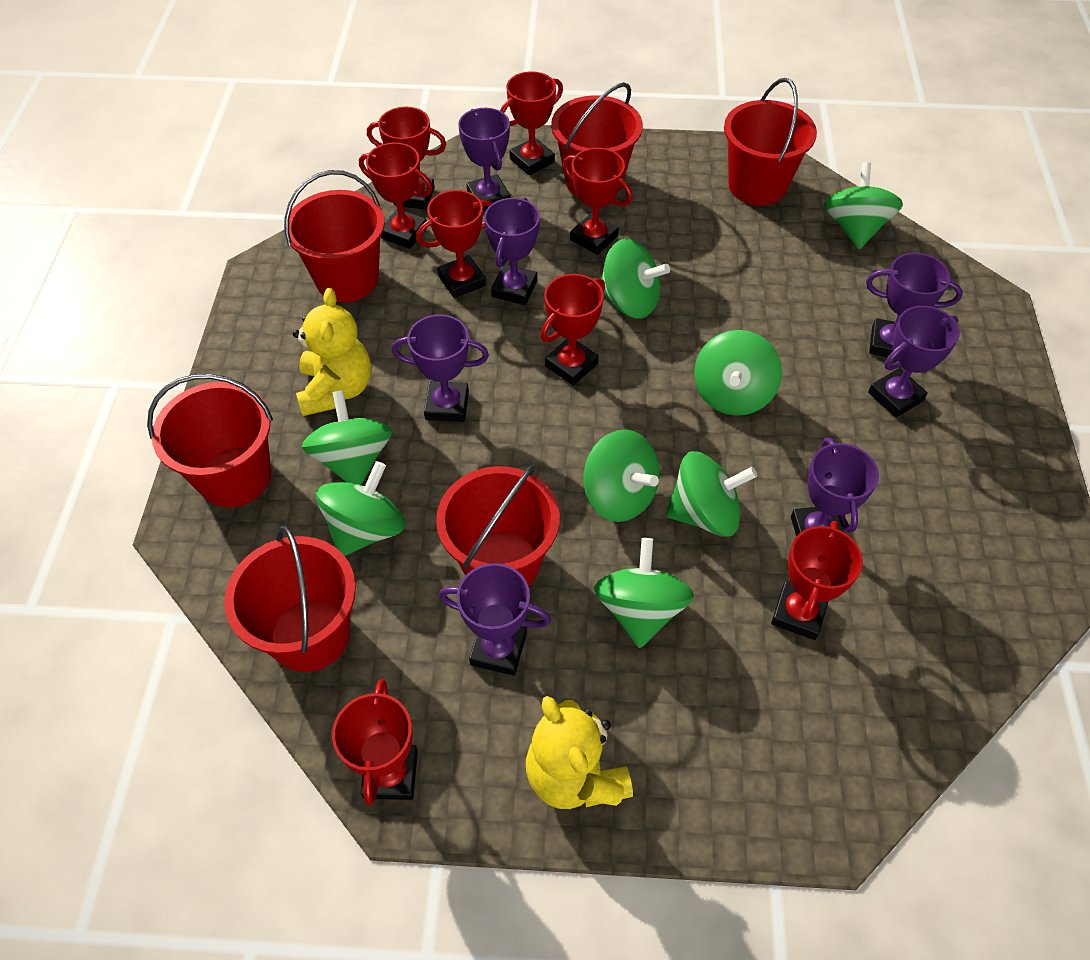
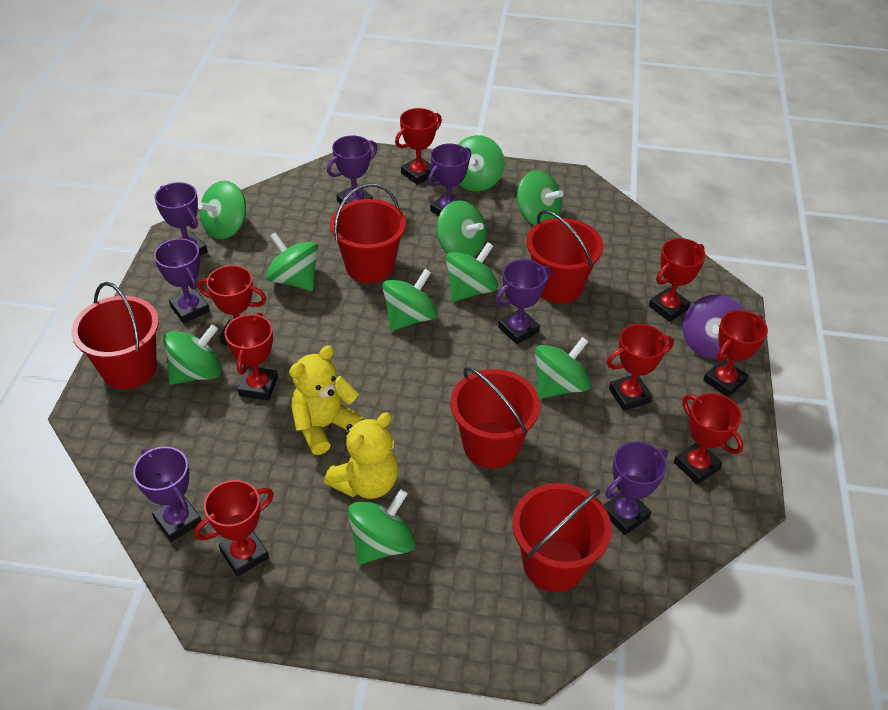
green spinning top: [302,390,392,485] [316,461,405,556] [584,430,659,522] [594,538,694,648] [601,239,670,319] [666,451,757,537] [694,330,782,416] [824,162,903,249] = 8 -> [163,325,222,385] [198,180,246,239] [266,232,318,291] [348,489,416,564] [382,269,438,331] [437,200,486,257] [446,242,498,302] [457,135,505,191] [517,170,563,225] [535,337,591,399] = 10
purple spinning top: none = 0 -> [683,294,745,359] = 1
red bucket: [147,374,273,508] [224,526,356,672] [284,170,385,302] [436,464,560,587] [551,82,643,197] [724,78,817,206] = 6 -> [71,282,159,389] [330,183,406,283] [451,367,540,468] [512,483,612,592] [526,210,603,303] = 5

